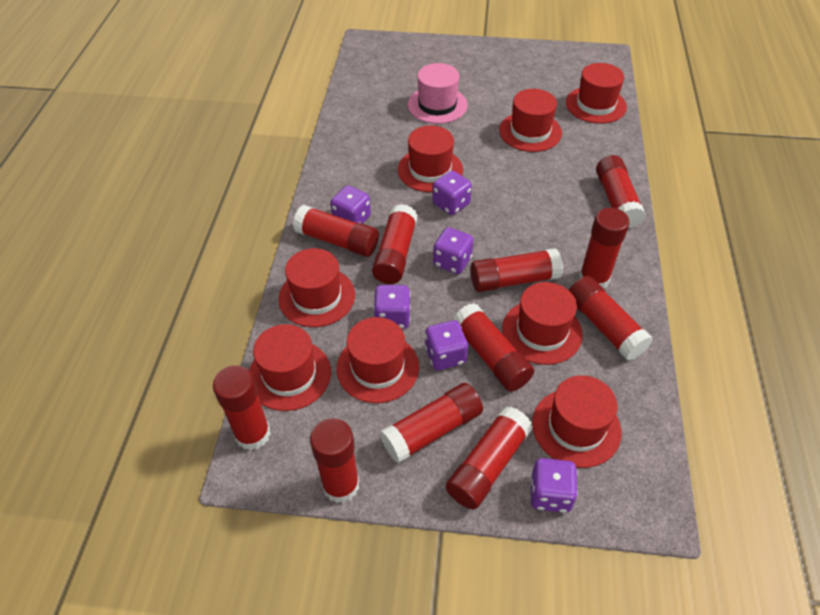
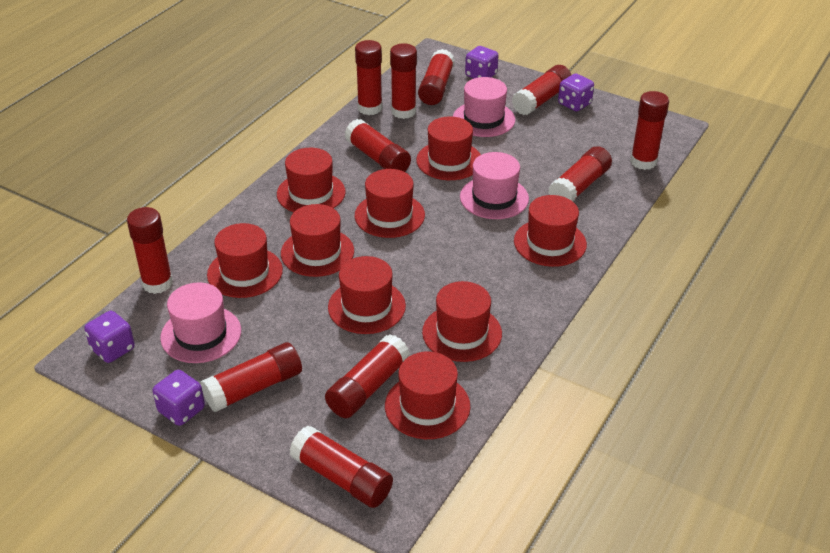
pink hat: [408,63,468,124] = 1 -> [160,282,241,363] [453,77,515,137] [460,152,529,219] = 3
purple dice: [330,185,371,224] [373,285,411,329] [425,320,468,370] [433,171,472,215] [433,227,474,274] [530,458,578,513] = 6 -> [84,311,135,363] [153,370,205,426] [465,46,498,79] [558,74,594,112] = 4
red hat: [249,324,331,411] [278,248,355,327] [337,317,419,403] [398,125,463,192] [499,89,562,152] [502,282,583,365] [532,375,621,468] [566,63,627,124] = 8 -> [207,223,283,298] [277,148,346,212] [281,204,354,277] [328,256,406,334] [355,169,425,238] [385,352,470,439] [416,116,481,180] [422,281,502,362] [514,195,587,267] = 9

